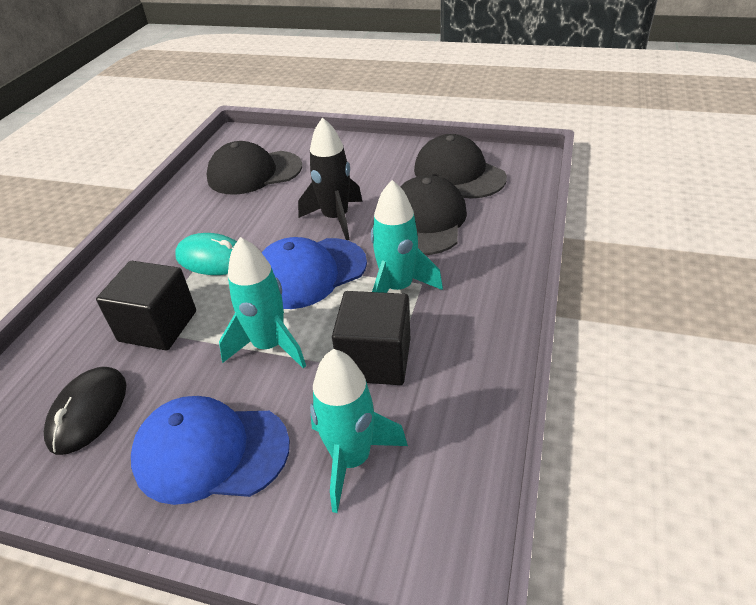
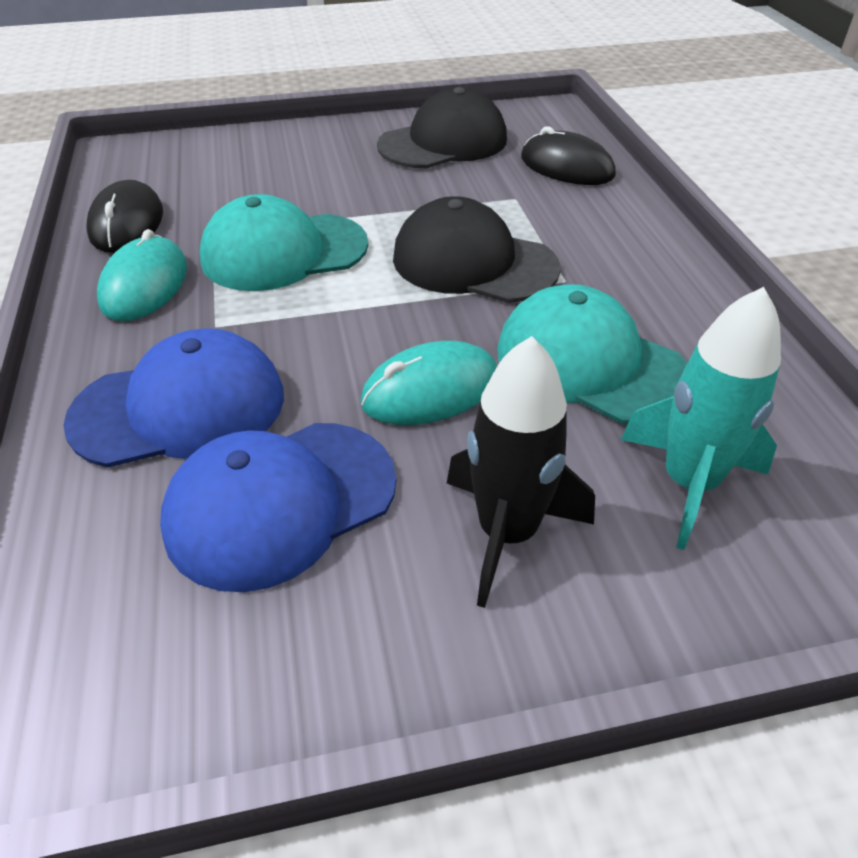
black cap: [207,141,302,195] [400,175,467,255] [414,134,507,198] = 3 -> [377,87,507,168] [393,196,561,303] = 2
black cube: [96,261,196,350] [332,291,411,385] = 2 -> none = 0
black mouse: [44,367,126,455] = 1 -> [86,180,163,253] [521,127,616,185] = 2
turquoise cap: none = 0 -> [200,194,368,291] [497,284,687,424] = 2
turquoise mouse: [175,233,237,275] = 1 -> [97,229,187,321] [360,341,497,425] = 2
turquoise rocket: [219,237,306,369] [310,349,408,513] [371,180,443,293] = 3 -> [621,287,781,550] = 1

